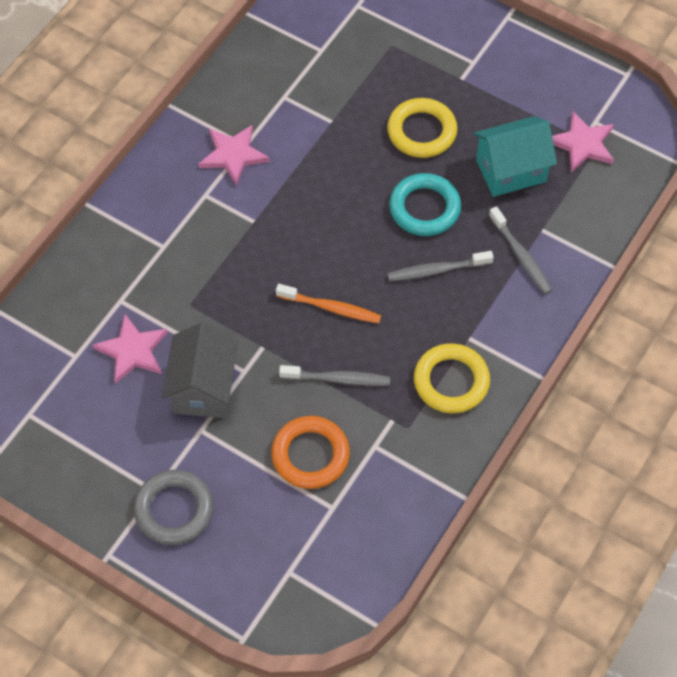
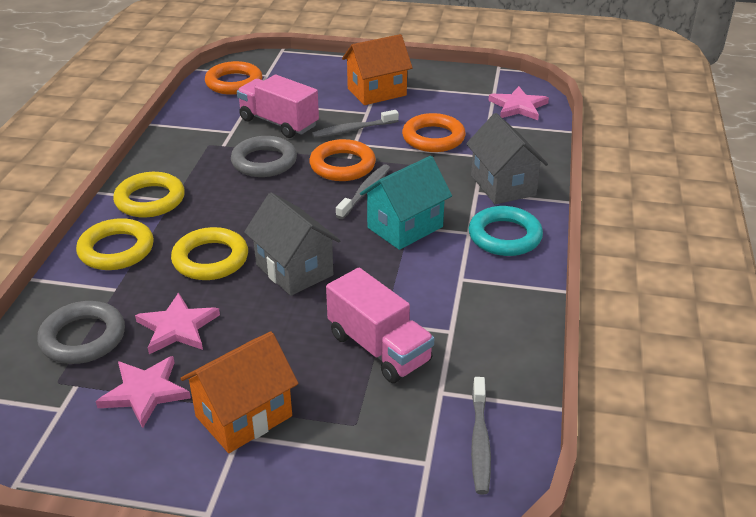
grey house: [162,322,238,418] = 1 -> [244,192,341,296] [466,113,548,204] = 2
grey ring: [133,470,214,545] = 1 -> [37,301,125,364] [231,136,297,177] = 2
orange house: none = 0 -> [180,332,299,453] [342,34,413,105] = 2
orange ring: [271,416,350,489] = 1 -> [205,61,263,95] [309,139,376,181] [402,113,466,152] = 3
orange toothbrush: [276,284,381,323] = 1 -> none = 0
pink truck: none = 0 -> [237,75,319,138] [326,268,434,383] = 2
yellow ring: [387,98,457,158] [414,343,490,413] = 2 -> [76,218,154,270] [113,172,185,218] [171,227,248,280] = 3

